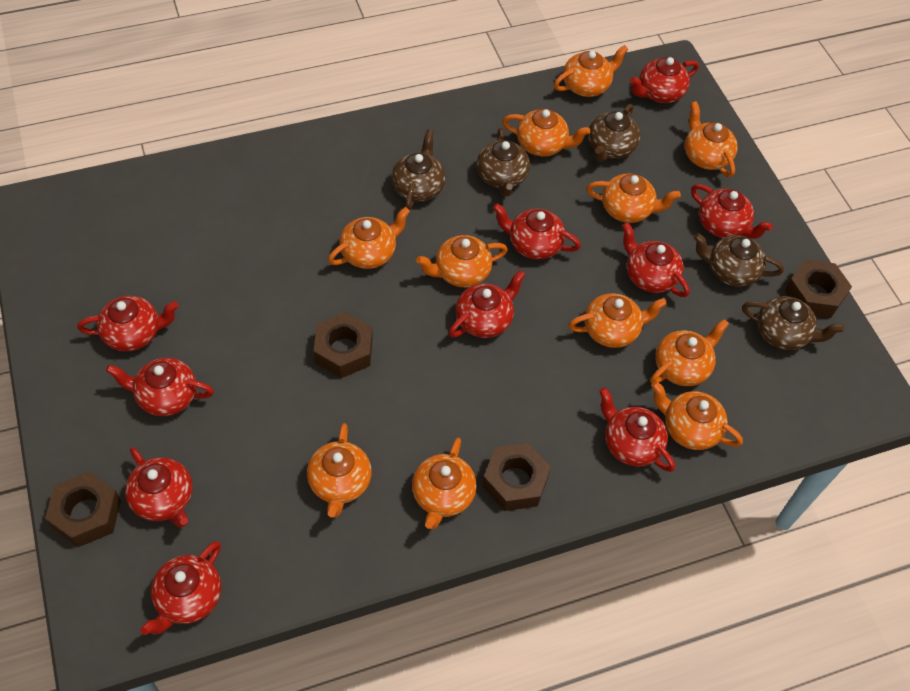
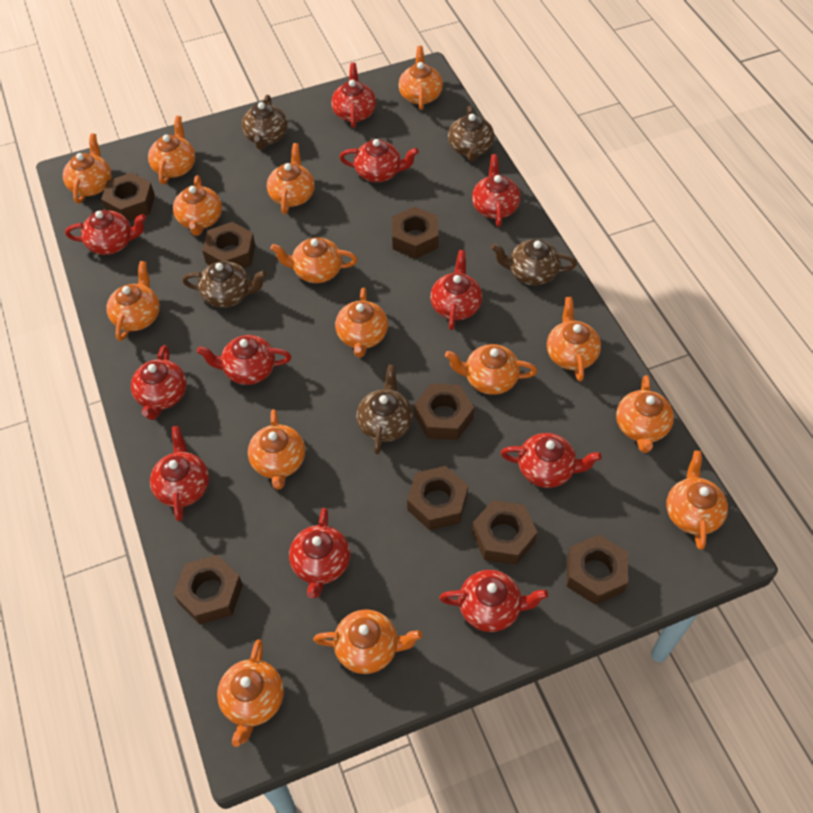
brown nut: [45,472,121,547] [314,312,373,378] [482,443,551,511] [785,260,852,318] = 4 -> [101,172,155,221] [173,555,243,624] [202,222,255,268] [392,207,438,259] [407,466,468,530] [414,383,474,440] [472,500,537,565] [567,535,628,605] = 8
orange teapot: [307,423,372,518] [328,207,410,269] [412,438,477,529] [416,235,508,287] [502,109,590,156] [554,45,629,97] [569,293,667,348] [586,173,681,223] [650,319,729,386] [651,381,743,450] [685,101,738,177] = 11 -> [63,133,112,204] [106,261,160,341] [148,116,195,185] [173,175,222,236] [217,639,284,747] [248,409,305,490] [267,143,315,214] [270,238,358,283] [313,609,422,674] [335,287,388,358] [398,46,443,110] [445,344,537,395] [547,297,601,381] [616,375,674,453] [666,451,728,550] = 15
red teapot: [77,296,179,351] [106,358,214,416] [125,447,193,527] [140,541,222,635] [449,270,526,338] [493,203,581,260] [599,388,675,472] [622,222,690,297] [630,57,699,103] [691,184,773,239] = 10 -> [65,210,146,255] [131,345,187,420] [150,426,209,521] [197,335,291,385] [289,508,350,598] [331,63,376,128] [339,139,419,182] [430,250,482,330] [439,570,548,632] [472,154,521,227] [501,433,602,488] = 11

